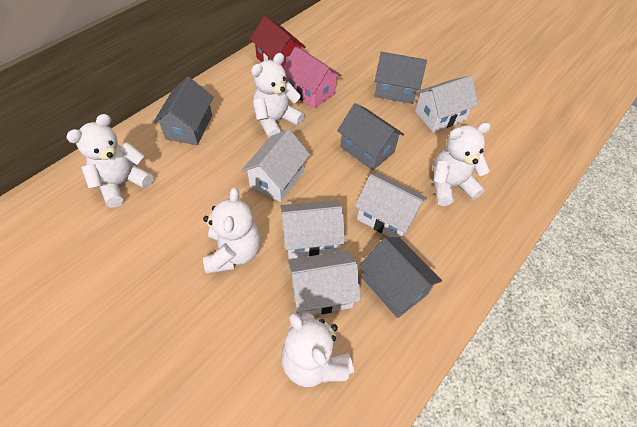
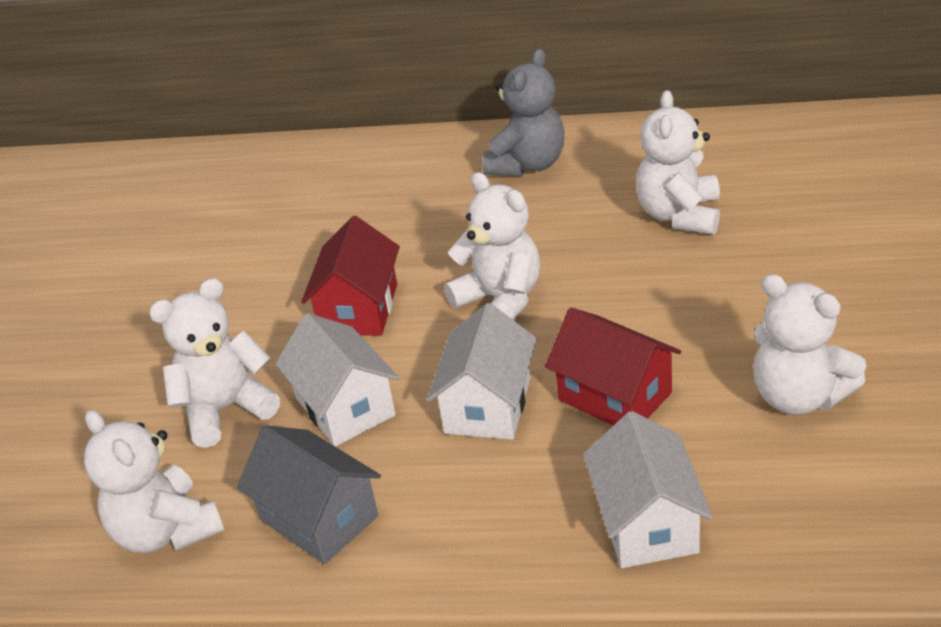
grey house: [153,77,213,145] [337,103,404,170] [359,237,442,318] [375,52,427,104] = 4 -> [237,425,381,564] = 1
grey teddy bear: none = 0 -> [482,49,564,176] = 1
pink house: [283,46,341,108] = 1 -> none = 0
red house: [250,16,306,67] = 1 -> [301,216,400,336] [545,307,681,426] = 2
white house: [241,129,310,202] [280,200,345,259] [288,250,361,317] [355,173,427,239] [415,76,478,132] = 5 -> [275,313,399,447] [427,303,537,440] [583,411,713,568] = 3

